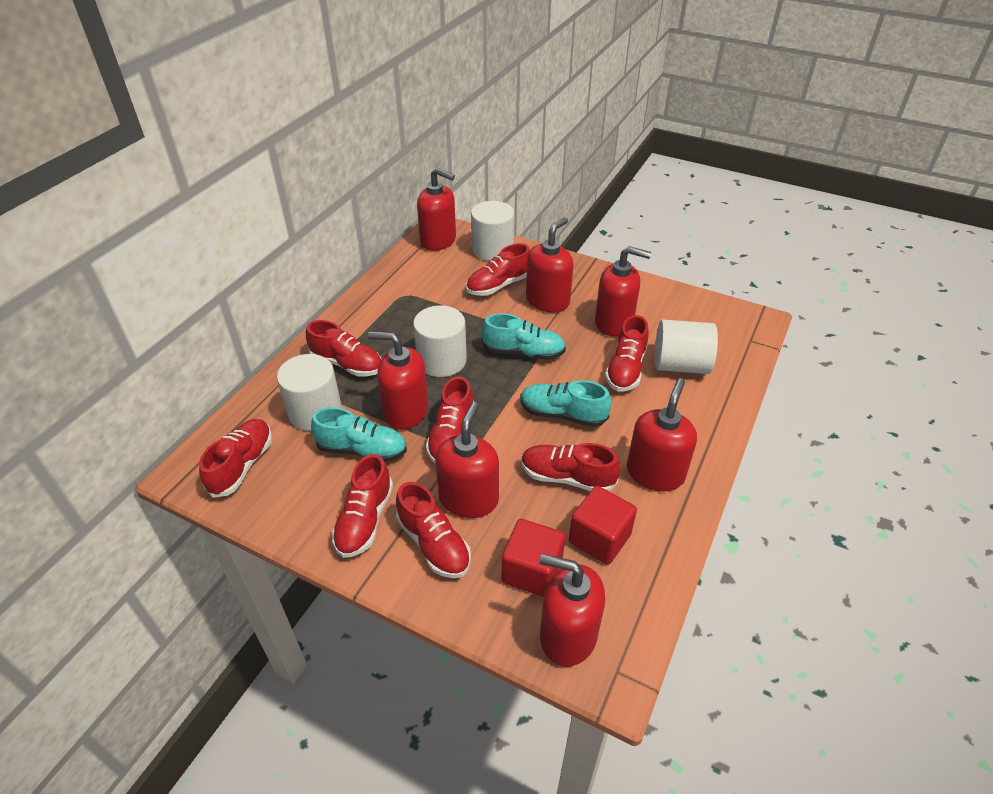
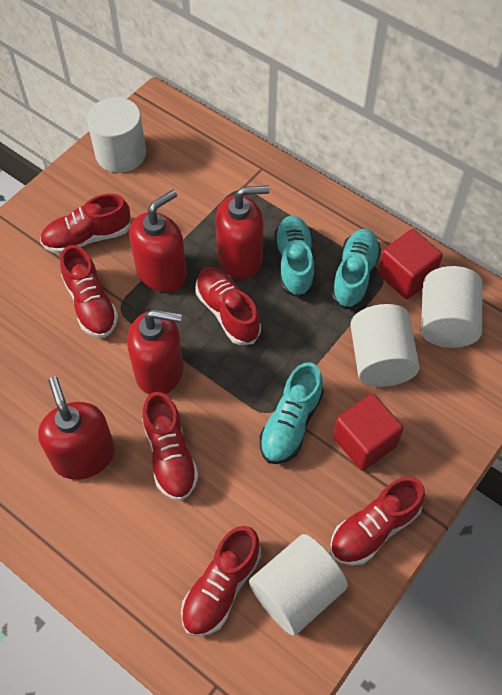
red shoe: [199,419,272,498] [306,320,382,376] [332,454,393,558] [396,482,471,578] [426,376,474,464] [466,243,530,296] [521,443,620,491] [605,315,649,391] = 8 -> [40,194,131,254] [60,245,118,338] [142,392,199,501] [181,526,261,637] [195,267,261,345] [330,477,425,566] = 6
red soap dispenser: [368,332,428,430] [417,168,456,251] [435,402,499,518] [526,217,574,313] [540,554,605,667] [595,246,651,337] [627,378,697,491] = 7 -> [38,376,115,480] [127,309,184,395] [129,190,187,292] [215,185,270,279] = 4

